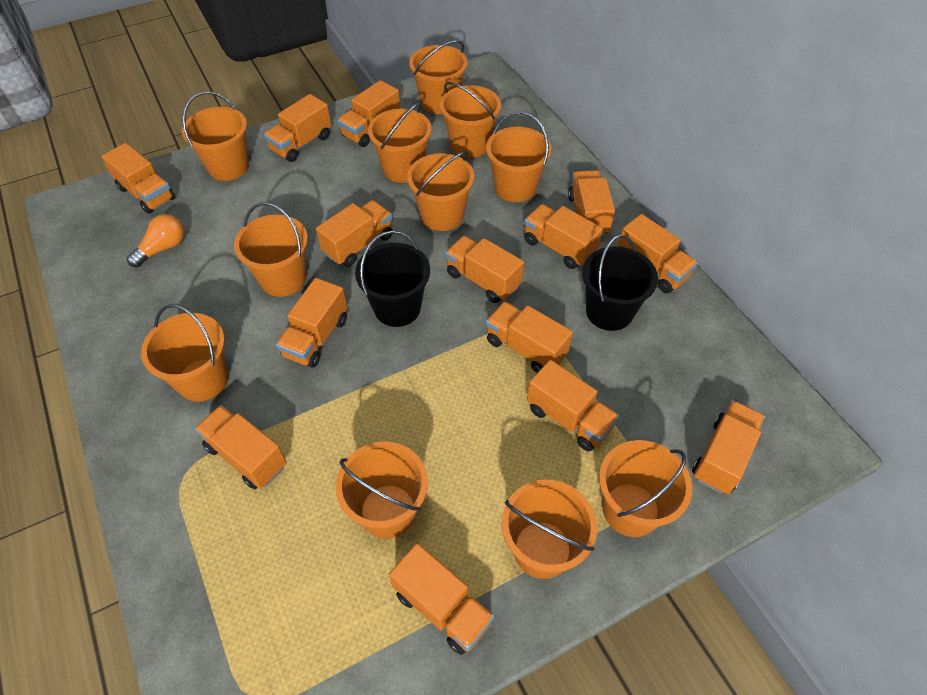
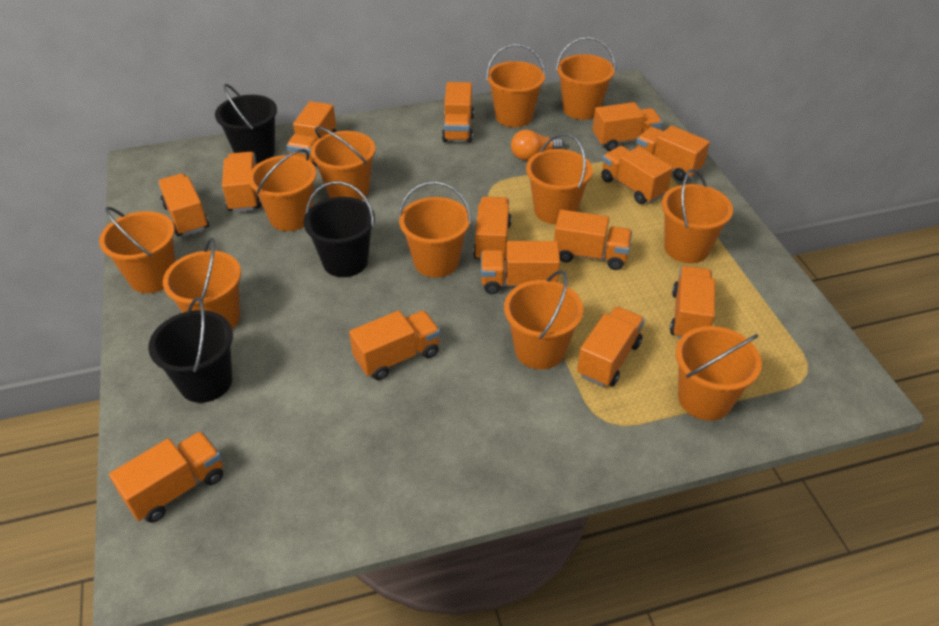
black bucket: [355,231,430,327] [582,235,658,331] = 2 -> [148,297,233,403] [215,84,277,164] [303,181,375,277] = 3

